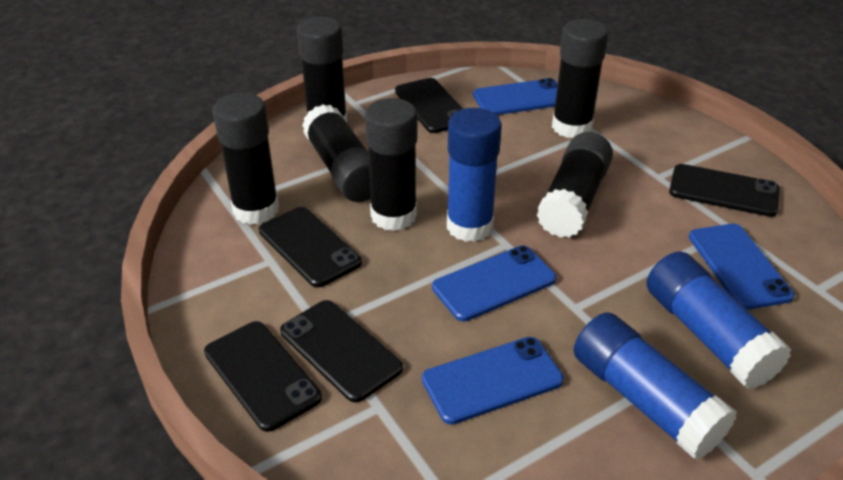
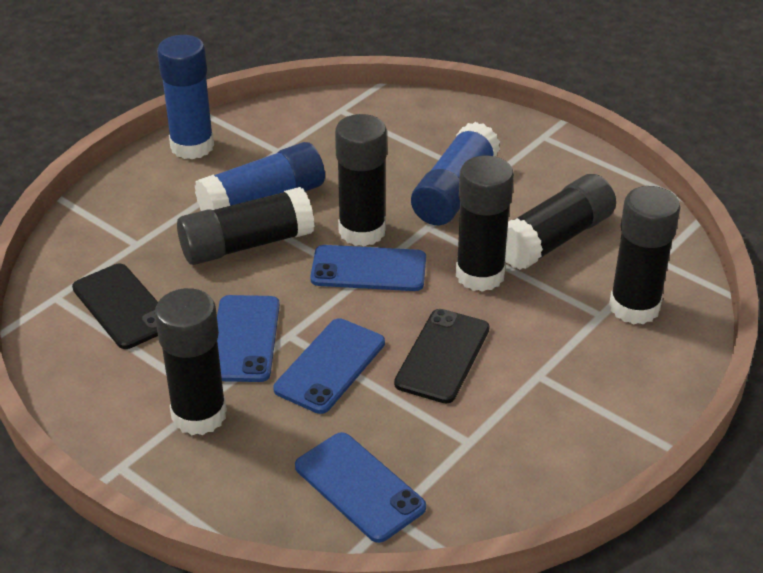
black phone: [204,321,322,432] [259,207,362,287] [280,300,403,403] [395,78,463,133] [669,164,780,217] = 5 -> [72,263,158,349] [394,309,490,403] = 2

